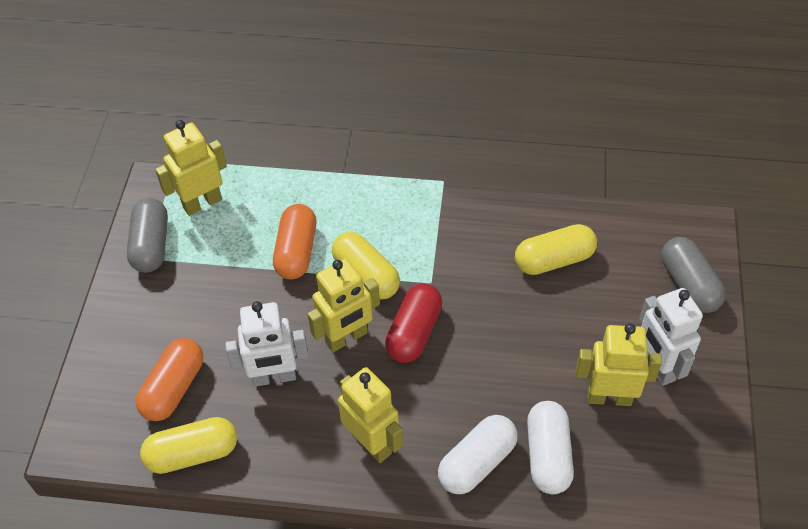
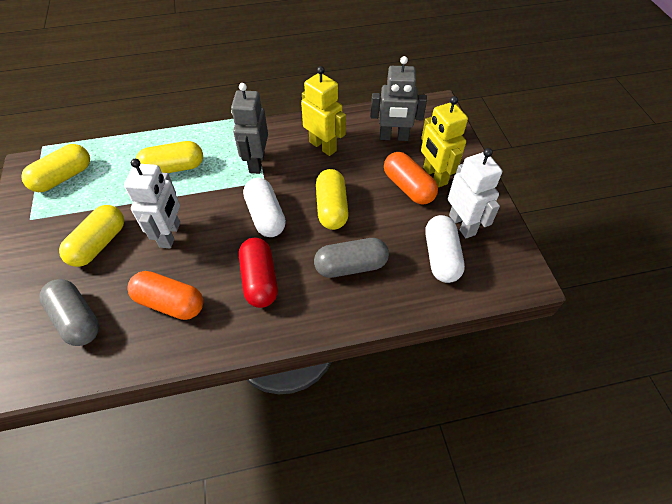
grey robot: none = 0 -> [231,83,268,174] [371,56,427,141] = 2
yellow capsule: [140,417,237,474] [332,232,400,300] [515,224,597,275] = 3 -> [21,144,90,192] [59,205,124,267] [136,141,203,173] [316,169,349,230] = 4
yellow robot: [155,120,227,216] [308,259,380,352] [338,367,403,463] [576,323,662,406] = 4 -> [301,66,346,156] [421,96,468,187] = 2

